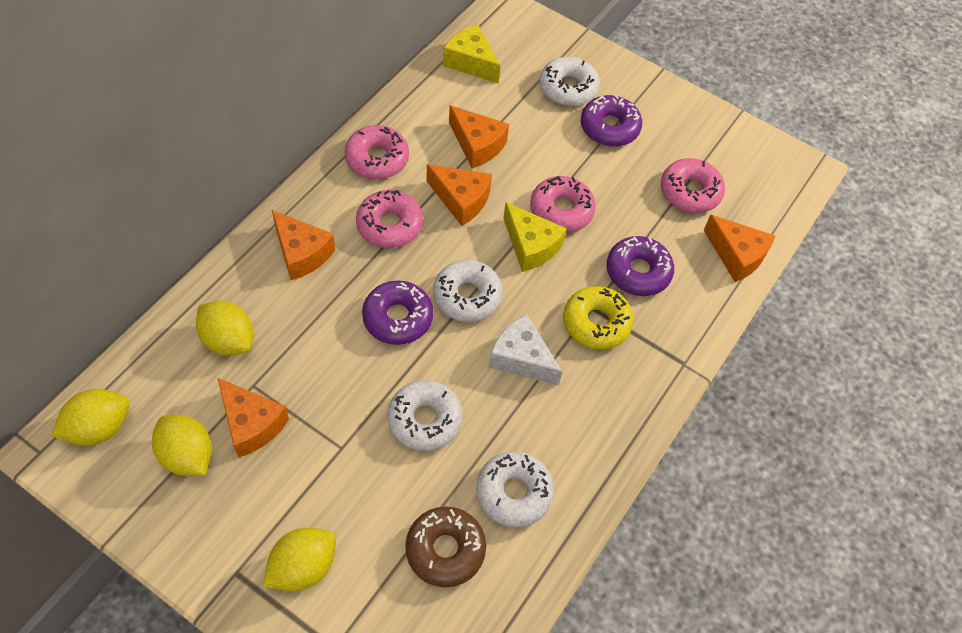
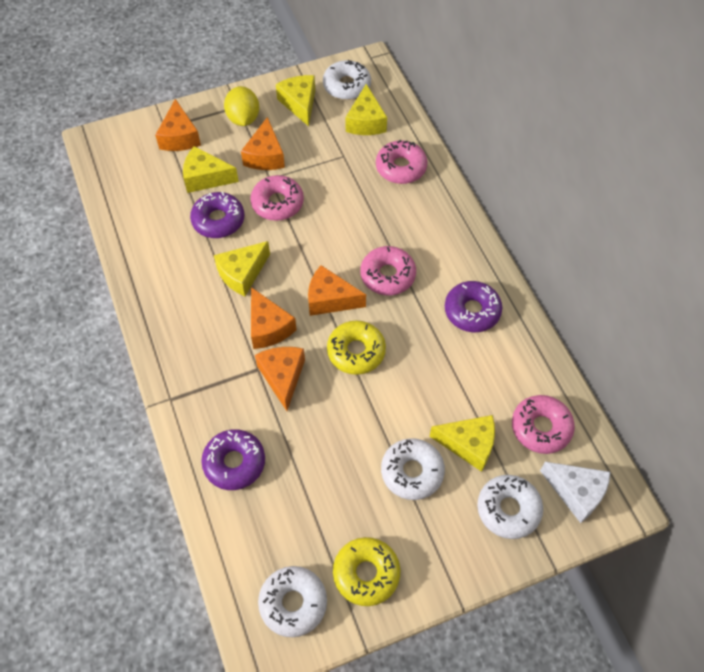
brown donut: [405,507,486,587] = 1 -> none = 0
yellow cheese: [443,24,501,83] [503,202,567,272] = 2 -> [183,146,239,193] [214,241,270,296] [276,75,315,126] [346,84,387,135] [429,415,495,472] = 5
yellow donut: [563,286,634,350] = 1 -> [327,320,386,375] [333,537,400,606] = 2
yellow lemon: [51,389,129,446] [152,415,212,476] [196,301,253,356] [263,528,336,591] = 4 -> [224,86,259,126] = 1

